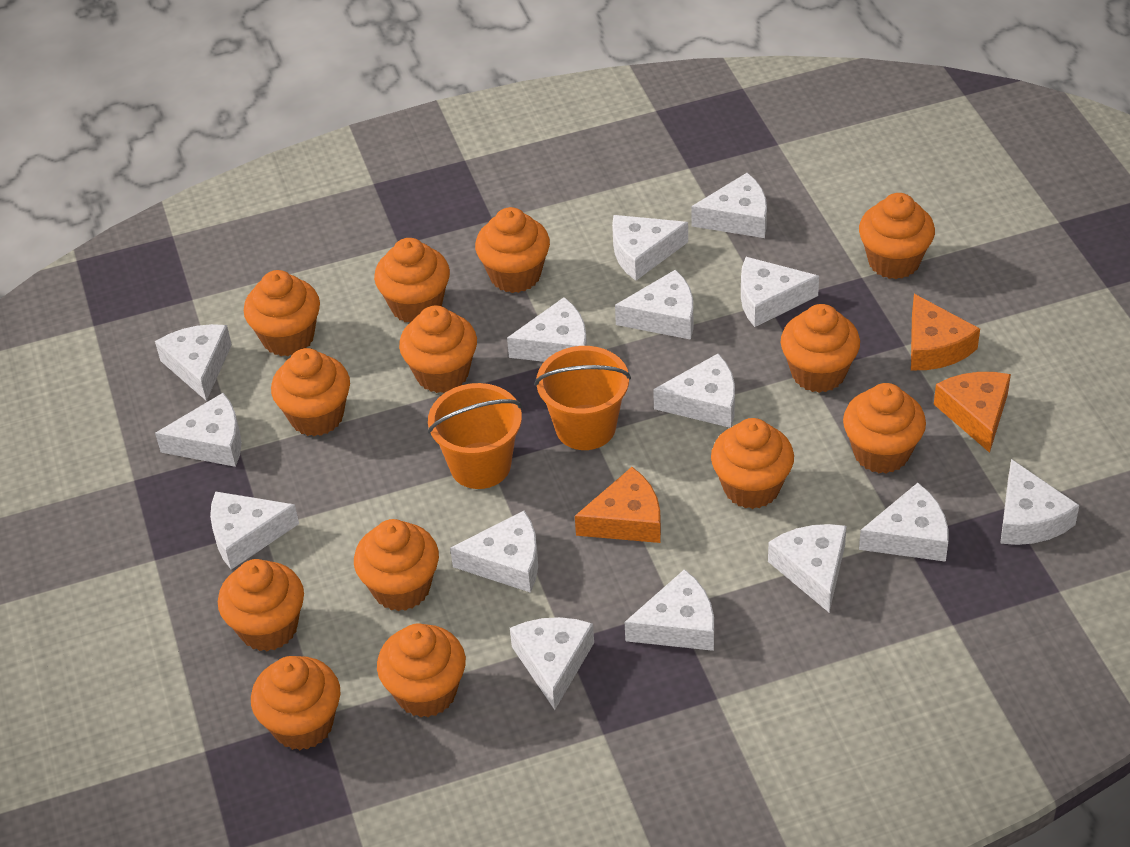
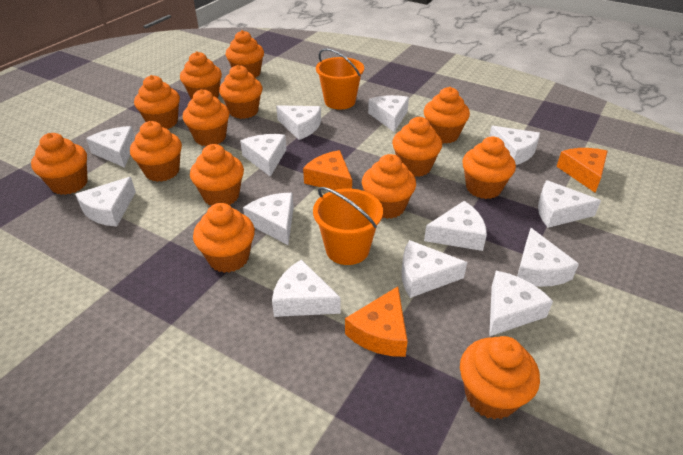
orange cupcake: [218,559,304,651] [244,270,320,357] [251,656,340,750] [271,348,350,436] [354,519,439,611] [374,238,450,323] [377,623,466,718] [399,306,477,393] [475,207,550,293] [711,418,794,509] [781,304,860,393] [843,383,926,473] [859,193,935,279] = 13 -> [31,133,88,195] [130,121,182,182] [134,75,180,129] [180,51,222,100] [183,89,229,146] [190,144,244,206] [193,203,255,273] [219,65,262,119] [226,30,264,78] [362,154,416,219] [392,117,442,177] [424,87,470,144] [460,336,540,420] [462,137,516,199] = 14
white cheese: [155,324,232,401] [155,393,241,467] [210,491,299,570] [450,511,538,593] [507,297,587,362] [510,617,594,710] [612,215,688,281] [615,269,693,340] [625,569,714,651] [653,354,735,428] [691,173,767,238] [741,257,819,327] [768,524,847,612] [859,483,948,562] [1000,459,1079,545] = 15 -> [75,177,136,227] [86,126,135,168] [240,134,286,177] [243,193,294,245] [272,259,341,317] [276,105,321,140] [368,95,409,132] [402,240,467,298] [424,201,487,251] [489,126,540,165] [489,271,553,337] [517,228,579,287] [538,180,601,228] = 13

